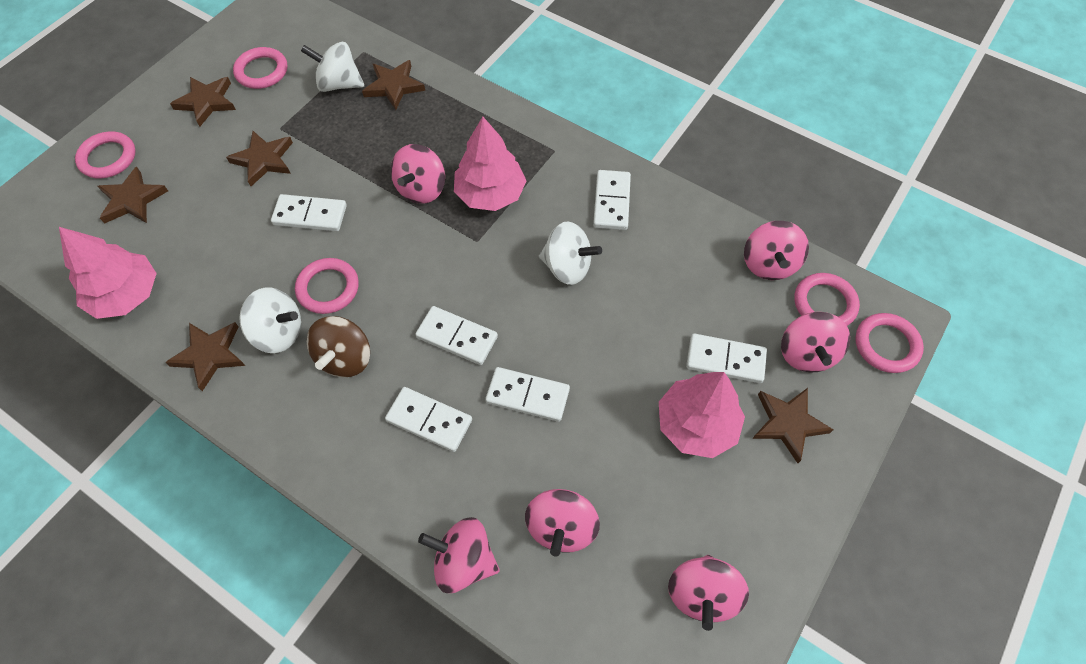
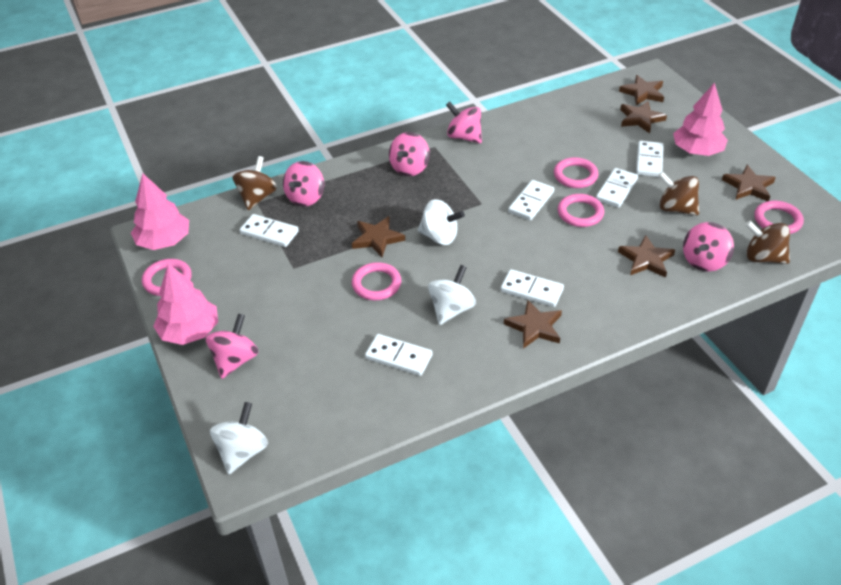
brown spinning top: [307,316,370,377] = 1 -> [232,156,277,210] [658,171,699,215] [745,221,790,264] = 3
pink spinning top: [391,144,445,204] [418,517,500,593] [525,489,600,556] [668,555,749,631] [744,221,809,280] [781,312,850,372] = 6 -> [206,313,259,379] [283,161,324,207] [389,132,430,176] [446,101,482,143] [683,222,734,272] = 5

